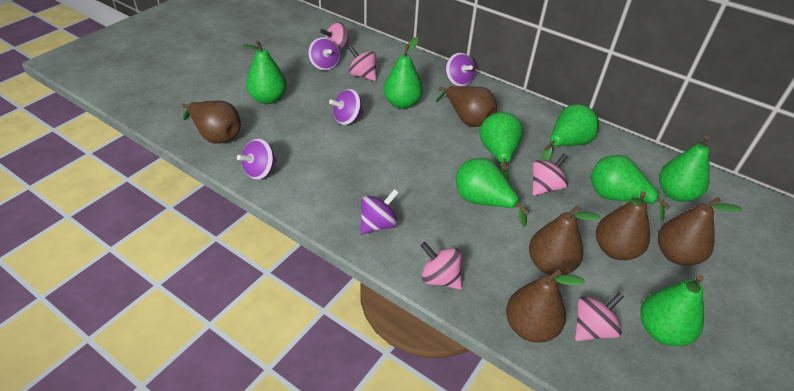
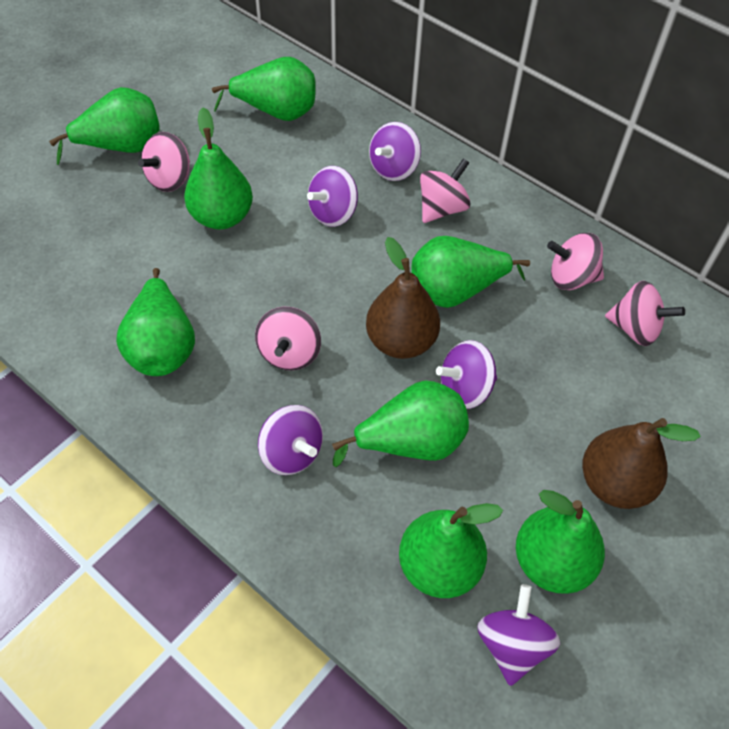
brown pear: [182,101,241,144] [436,86,497,127] [506,269,585,343] [529,206,600,275] [596,191,650,260] [658,197,742,266] = 6 -> [366,237,440,359] [582,418,701,509] = 2

